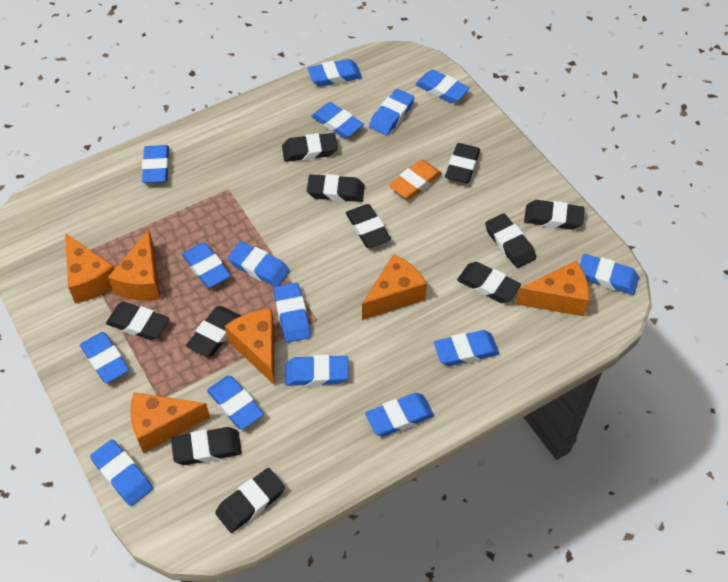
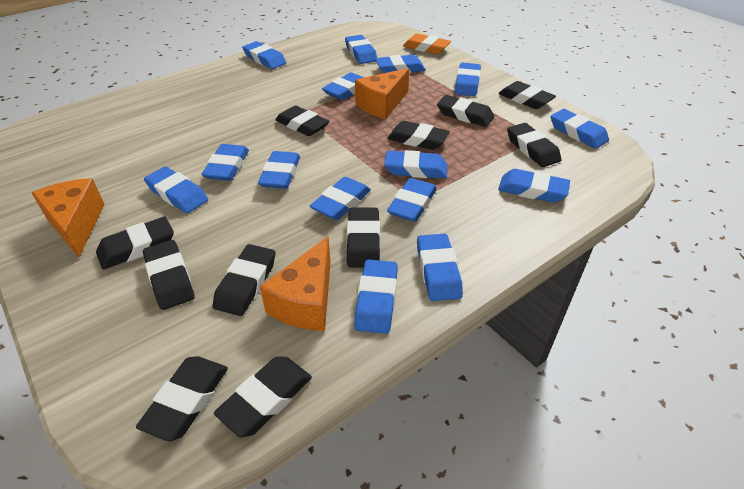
orange cheese: [65,233,114,304] [108,230,160,301] [130,392,210,453] [225,309,275,385] [362,254,427,320] [516,261,589,316] = 6 -> [32,178,105,258] [260,236,331,331] [355,68,409,119] = 3

